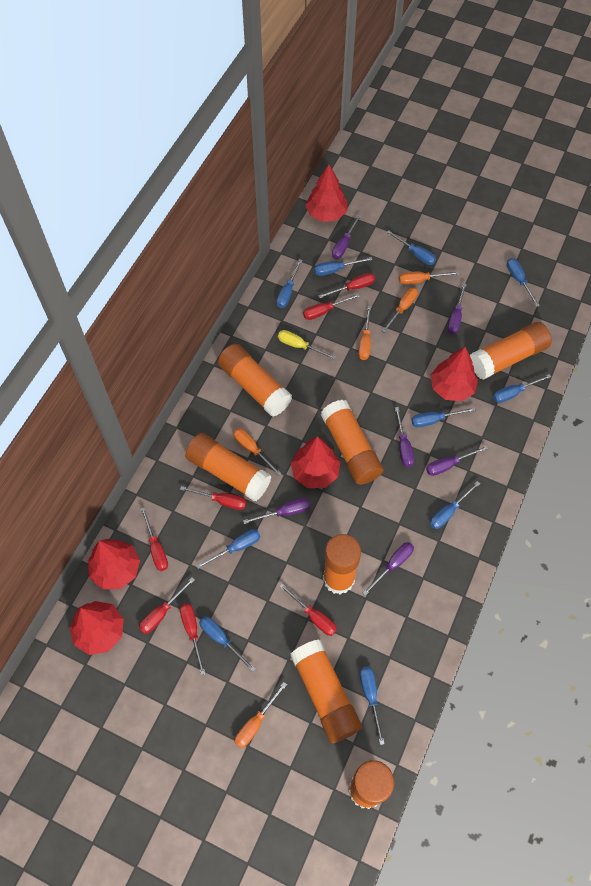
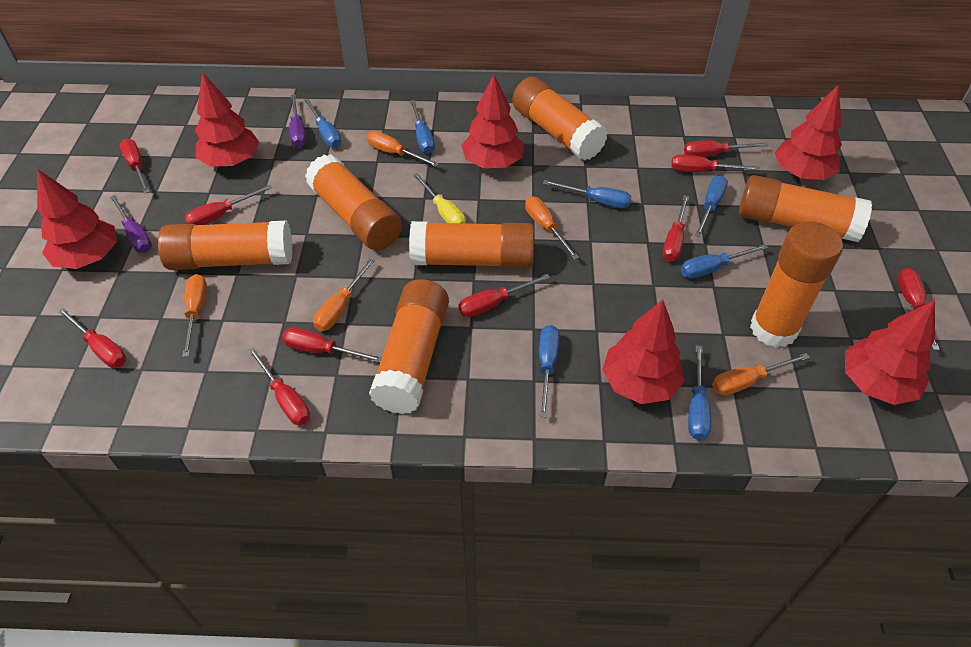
blue screwdriver: [196,529,260,569] [199,616,255,672] [276,259,303,308] [314,257,372,276] [360,666,385,745] [386,230,436,265] [411,407,475,427] [430,481,480,529] [493,374,551,403] [507,258,540,307] = 10 -> [304,99,341,148] [410,100,435,154] [539,325,560,418] [543,180,631,208] [681,244,768,279] [688,345,711,440] [695,176,728,237] = 7
purple screwdriver: [243,498,310,524] [332,214,361,259] [363,542,414,596] [395,407,414,467] [426,446,488,476] [447,283,467,334] = 6 -> [110,195,152,253] [289,94,306,147] = 2
red screwdriver: [139,577,195,634] [141,507,168,571] [180,486,246,510] [180,603,205,675] [279,584,337,636] [303,293,360,320] [318,273,375,298] = 7 -> [58,308,126,368] [120,139,150,193] [184,185,272,225] [248,347,310,425] [282,327,382,363] [458,274,550,317] [662,195,689,262] [671,155,760,172] [684,141,768,157] [898,268,940,350] = 10
red tree: [69,601,124,655] [88,539,140,589] [291,437,340,488] [305,164,347,222] [431,347,478,401] = 5 -> [37,169,117,269] [195,72,259,167] [461,74,524,168] [602,299,684,404] [775,84,842,180] [845,300,935,405] = 6

